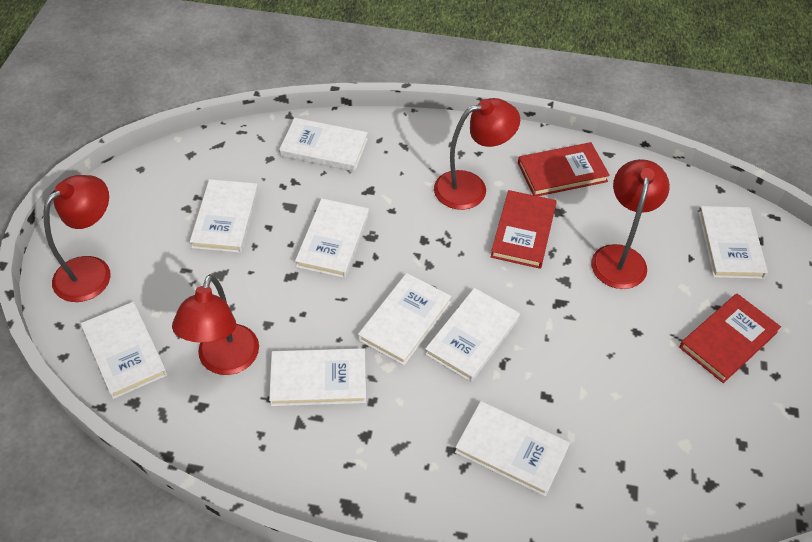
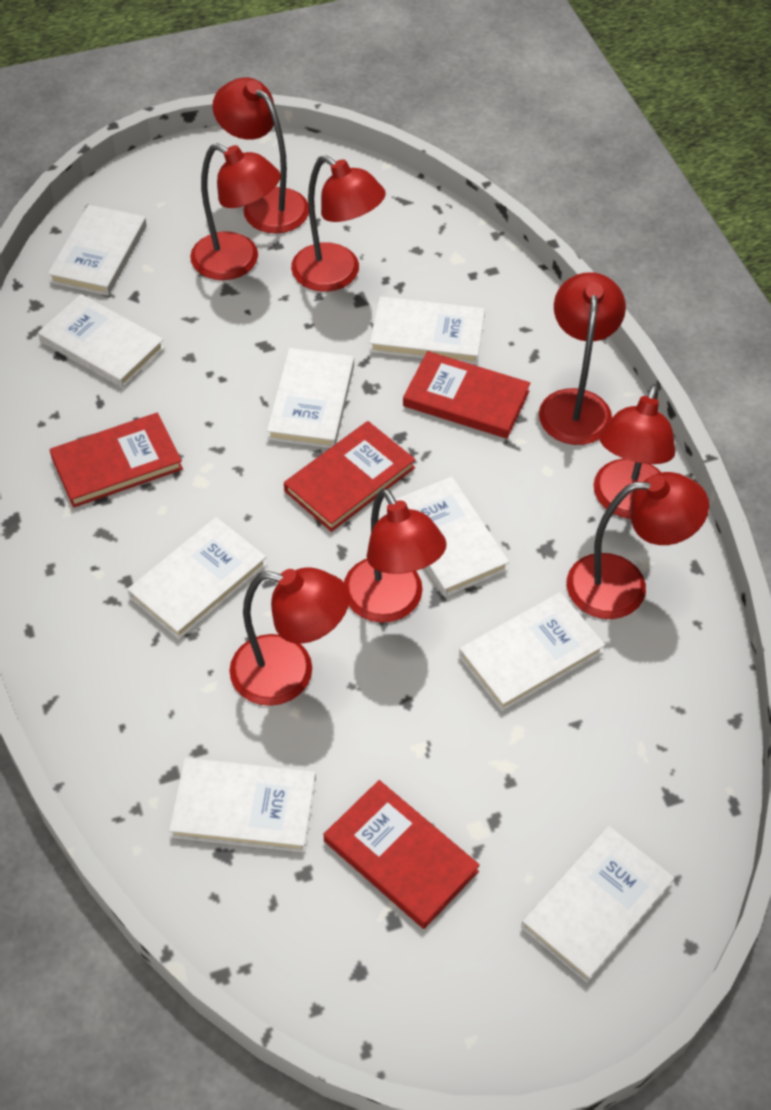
red book: [491,190,557,269] [518,142,610,196] [679,294,781,383] = 3 -> [49,413,183,508] [284,421,416,532] [324,780,480,929] [403,351,531,439] = 4
red lamp: [44,175,111,302] [172,274,259,375] [434,98,520,210] [591,159,670,289] = 4 -> [190,143,281,280] [212,78,309,233] [229,567,350,706] [291,155,386,292] [344,488,447,623] [539,272,626,445] [567,472,709,619] [593,384,675,519] = 8

